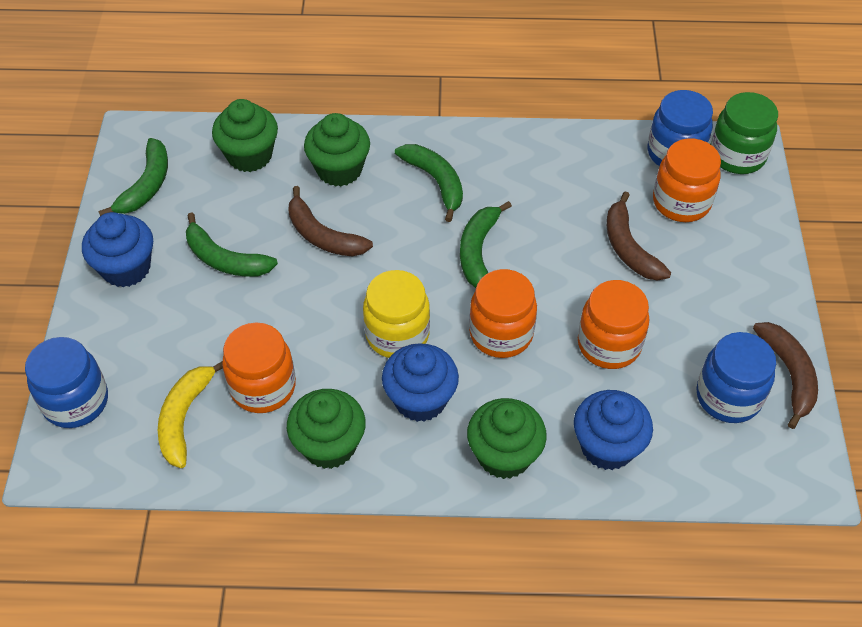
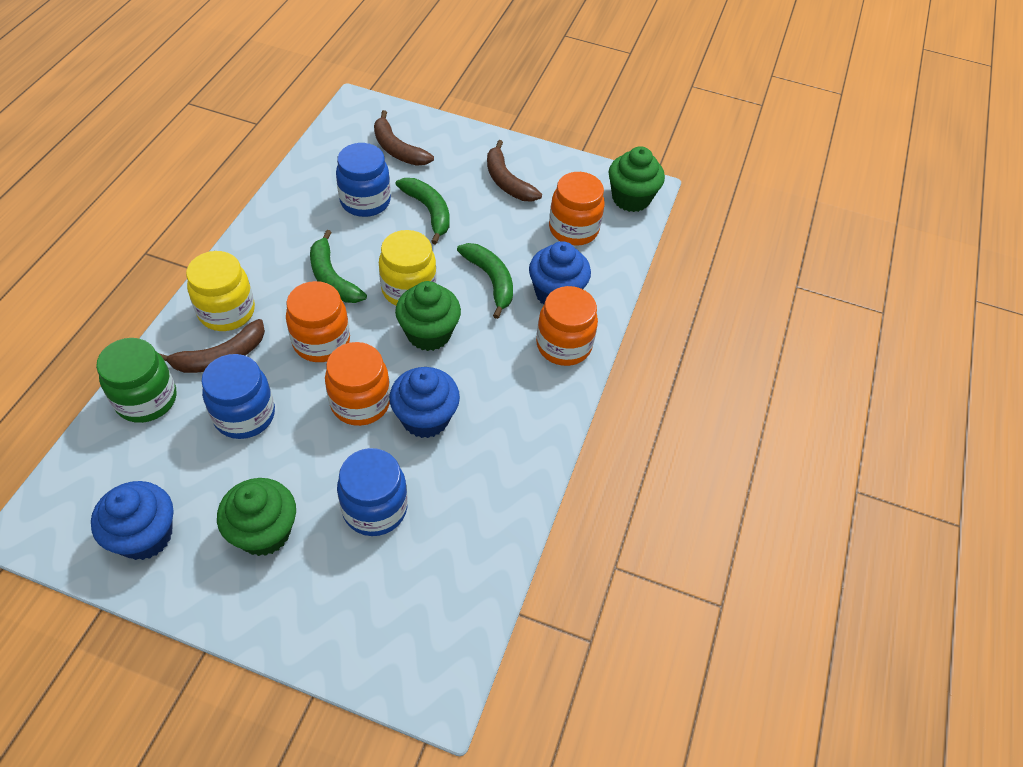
green banana: [98,138,168,216] [186,213,278,277] [395,144,463,222] [460,201,512,288] = 4 -> [310,230,367,303] [396,178,450,245] [457,243,513,319] = 3
green cupcake: [212,99,278,172] [287,389,366,469] [304,113,370,187] [467,398,547,479] = 4 -> [217,478,296,556] [395,281,461,351] [609,146,665,212] = 3
yellow banana: [158,361,223,468] = 1 -> none = 0
yellow jar: [363,270,430,358] = 1 -> [186,251,255,331] [379,230,437,305] = 2

